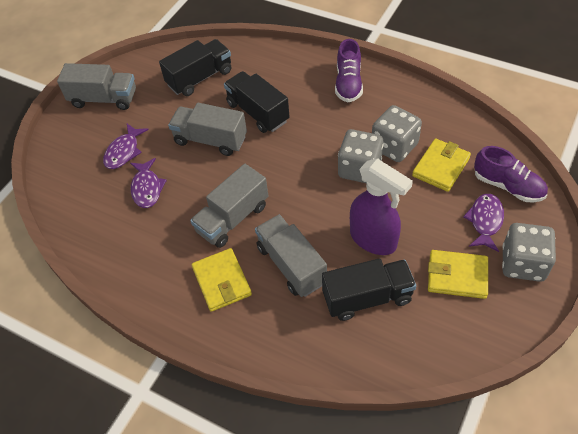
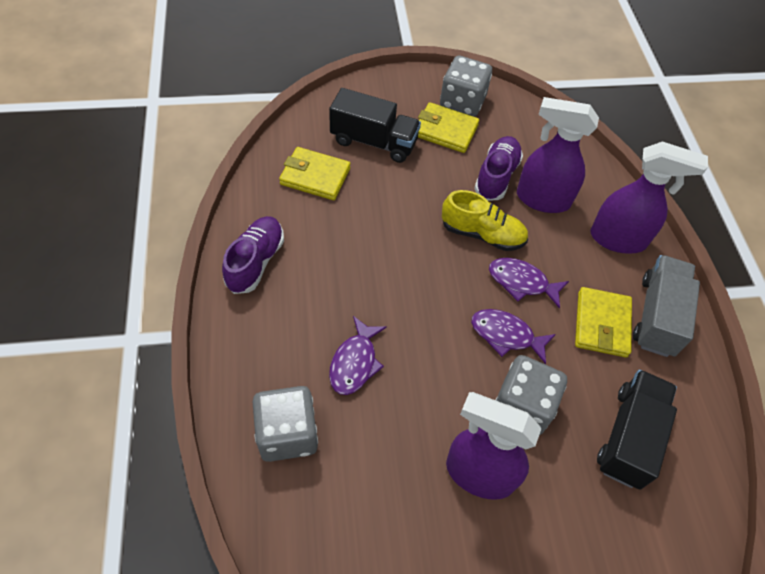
black truck: [159,39,231,96] [224,71,290,133] [322,258,416,321] = 3 -> [329,88,421,163] [597,370,677,490] = 2
grey truck: [57,63,136,110] [168,103,247,156] [190,164,268,248] [255,214,327,297] = 4 -> [633,255,700,357] = 1
purple spray bottle: [350,159,413,255] = 1 -> [446,392,541,500] [517,97,599,213] [590,141,708,254] = 3
yellow shoe: none = 0 -> [442,190,528,251] = 1

